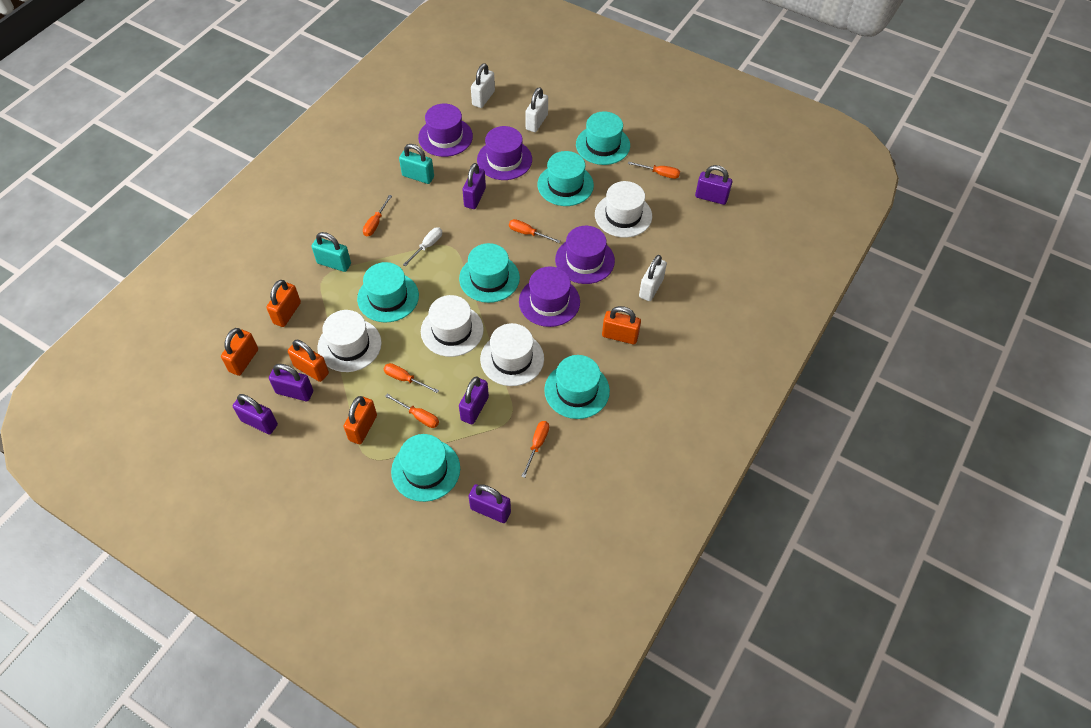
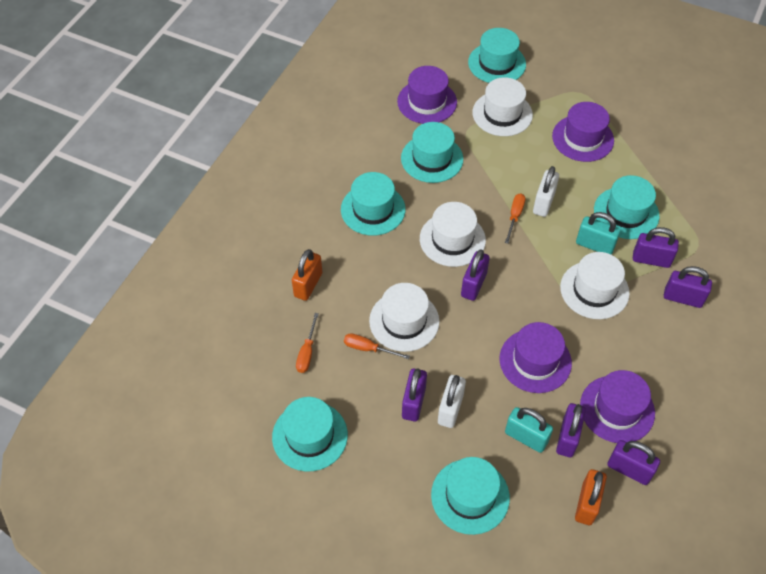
orange padlock: [221,328,258,376] [266,280,301,327] [288,340,329,382] [344,396,377,444] [602,306,641,344] = 5 -> [292,249,322,301] [575,469,607,525] = 2
orange screwdriver: [363,195,392,236] [384,363,439,393] [385,394,439,428] [509,219,560,243] [521,421,549,478] [628,161,680,179] = 6 -> [296,313,319,373] [344,333,410,359] [505,193,525,244] = 3
white padlock: [471,63,495,108] [525,87,548,132] [639,255,667,301] = 3 -> [438,375,466,428] [533,166,559,217] = 2
white screwdriver: [403,228,442,266] = 1 -> none = 0

